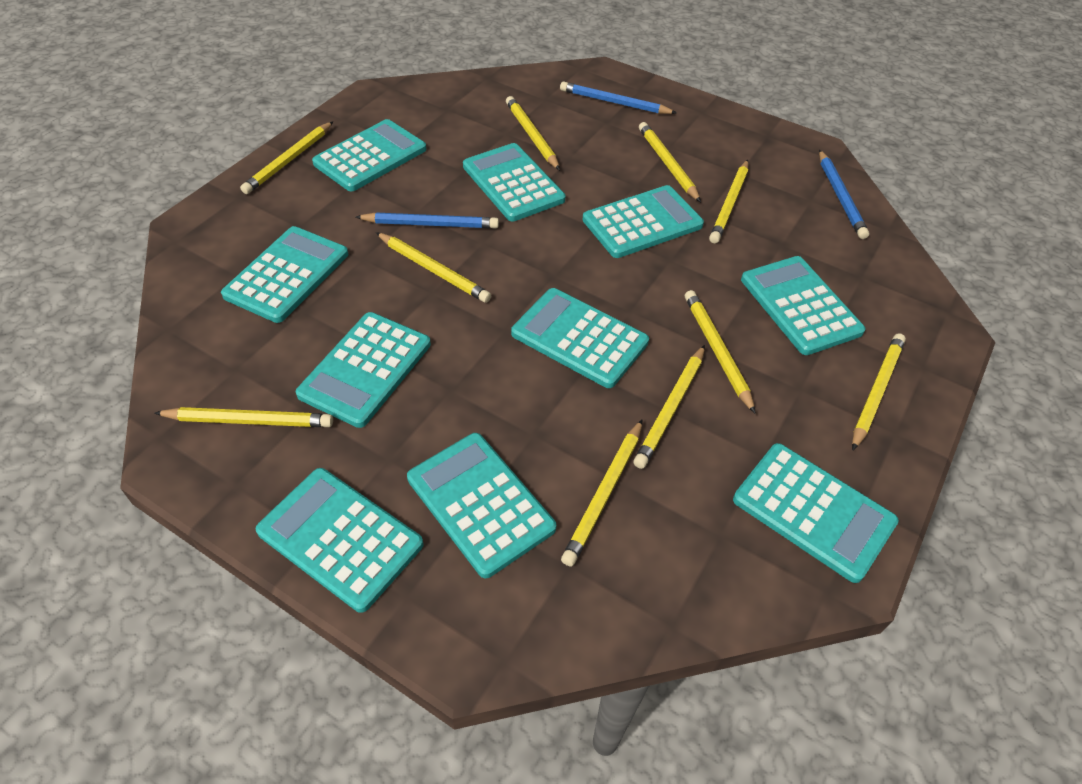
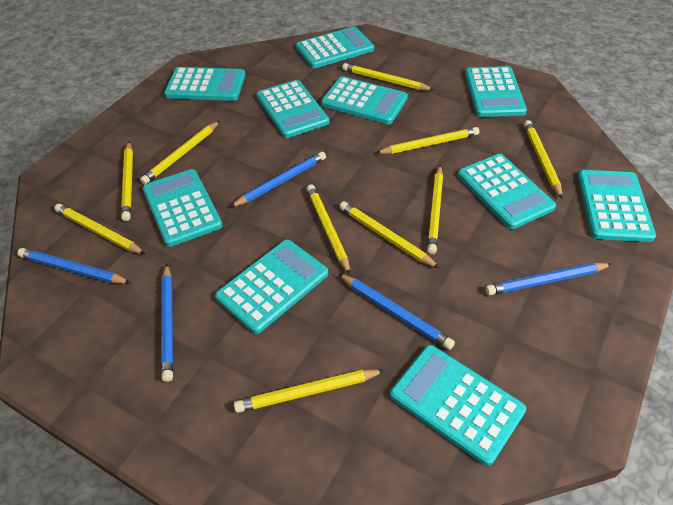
blue pencil: [356,213,499,228] [560,81,677,114] [819,150,869,239] = 3 -> [17,248,131,284] [161,263,173,382] [230,151,326,207] [338,273,455,350] [485,263,612,295] = 5

